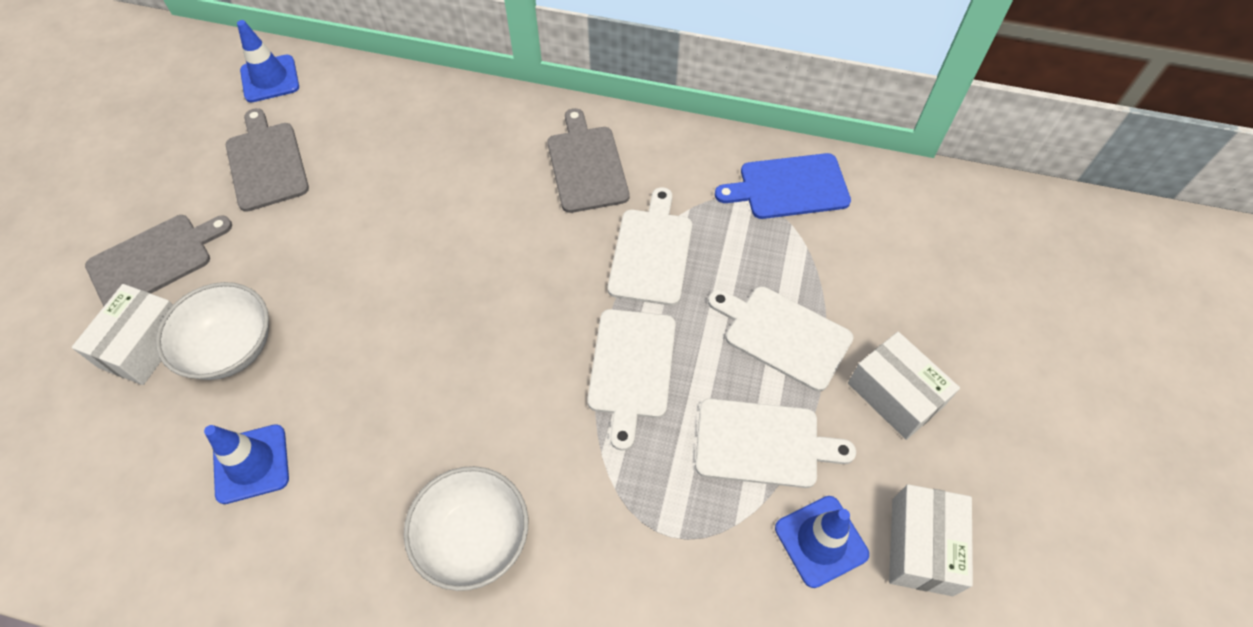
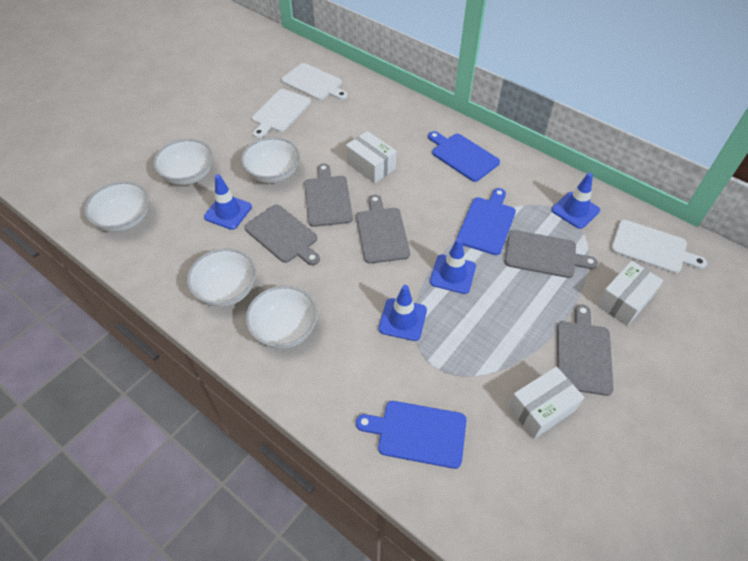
blue cutting board: [715,153,851,219] = 1 -> [356,401,467,469] [428,131,500,182] [457,188,516,255] = 3
blue traffic cone: [204,424,289,504] [237,20,299,102] [775,496,869,588] = 3 -> [204,175,252,230] [379,285,427,341] [430,238,476,294] [552,173,600,229] = 4
grey cutting board: [85,215,232,306] [226,108,309,212] [547,108,629,213] = 3 -> [244,204,320,265] [304,164,353,227] [356,195,410,264] [504,230,598,278] [557,304,614,396] = 5
white bowl: [156,282,269,380] [404,466,528,591] = 2 -> [84,181,149,232] [153,139,213,185] [187,248,256,307] [241,137,300,183] [245,286,318,349] = 5
white cutting board: [587,309,676,451] [608,187,692,306] [695,399,856,488] [708,287,853,392] = 4 -> [252,89,311,138] [281,63,348,100] [611,220,707,273] = 3

